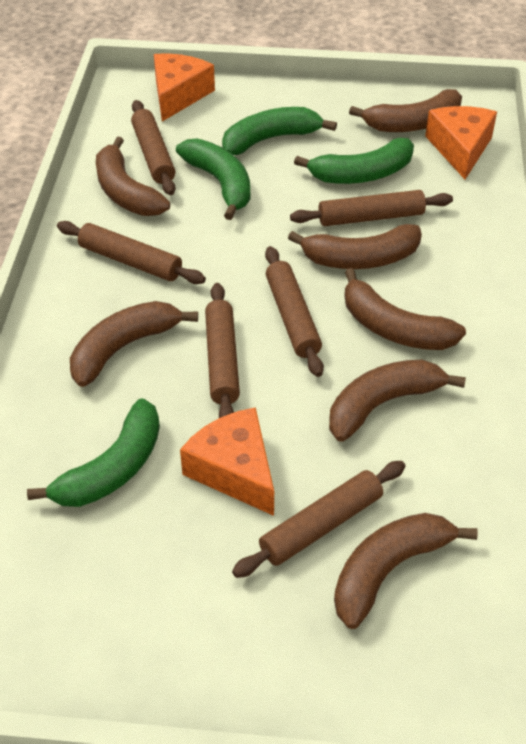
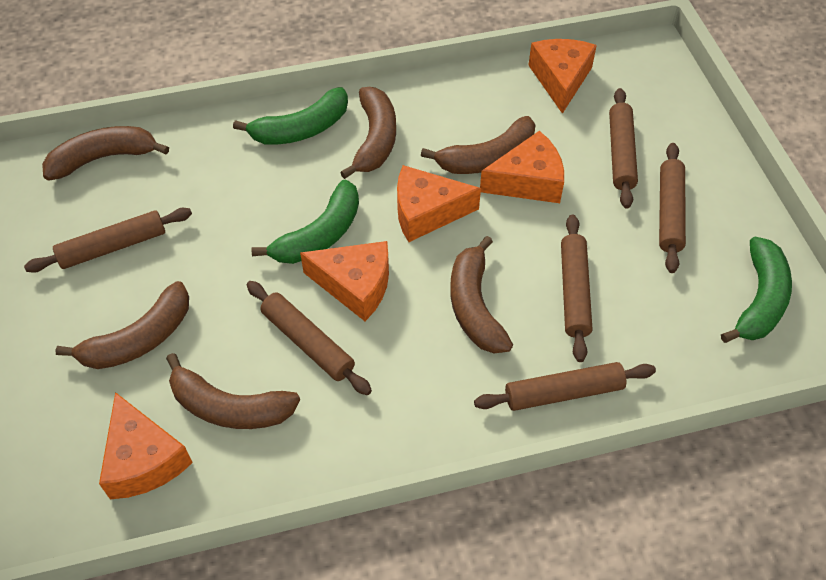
brown banana: [70,301,198,387] [96,137,170,216] [288,224,422,269] [329,360,466,442] [334,513,478,629] [344,268,466,350] [349,89,462,132] = 7 -> [42,126,169,180] [55,281,189,369] [166,353,300,429] [340,87,396,179] [421,116,536,174] [450,236,513,353] = 6
green banana: [27,398,160,507] [176,138,250,220] [222,107,337,155] [294,138,414,184] = 4 -> [233,87,348,145] [252,179,359,264] [721,236,792,343] = 3
orange cheese: [154,53,215,122] [180,407,274,516] [425,106,497,179] = 3 -> [99,392,193,499] [300,241,389,321] [397,165,481,242] [480,131,564,203] [528,39,597,114] = 5

